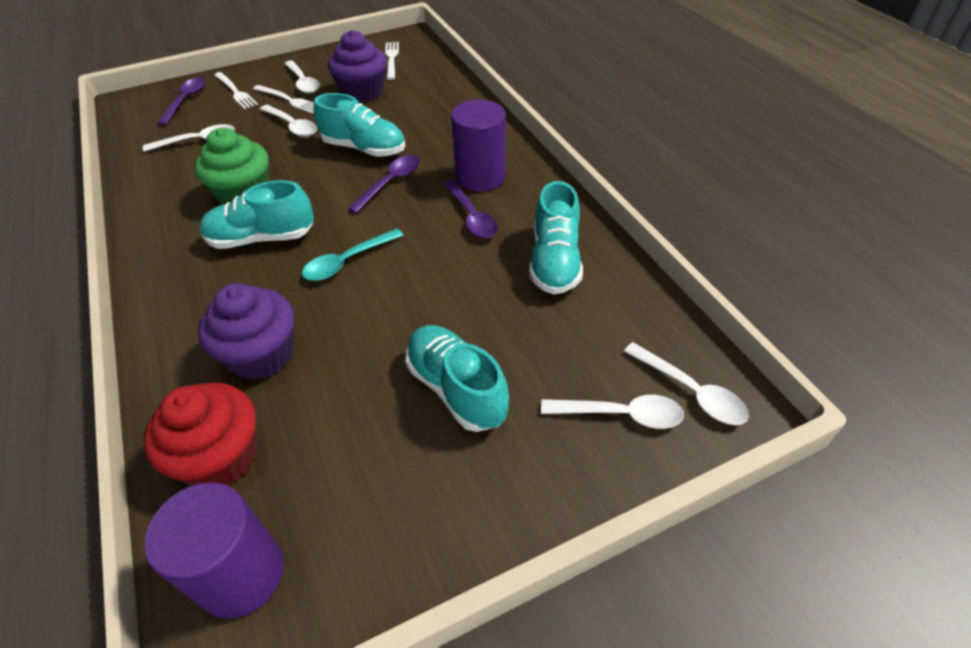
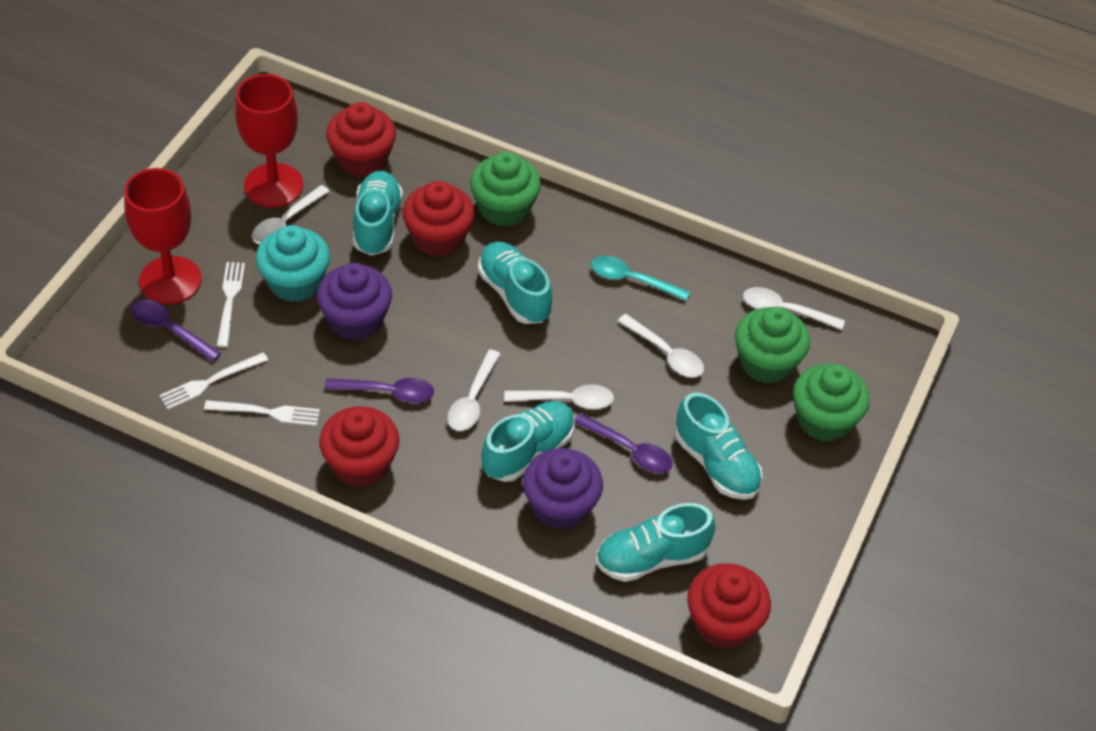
green cupcake: [195,128,269,205] = 1 -> [470,152,541,227] [735,307,810,384] [793,364,870,442] = 3
purple cylinder: [144,482,284,619] [451,99,506,191] = 2 -> none = 0
red cupcake: [144,382,257,486] = 1 -> [319,406,400,487] [326,102,396,177] [402,181,475,257] [687,563,771,649] = 4
red goblet: none = 0 -> [124,168,202,304] [235,74,303,208] = 2
turquoise cupcake: none = 0 -> [256,225,330,302] = 1
turquoise shoe: [199,180,314,249] [314,93,405,157] [405,325,509,432] [529,181,583,294] = 4 -> [353,171,403,256] [478,242,552,324] [481,401,575,482] [596,503,715,582] [675,393,763,500] = 5

